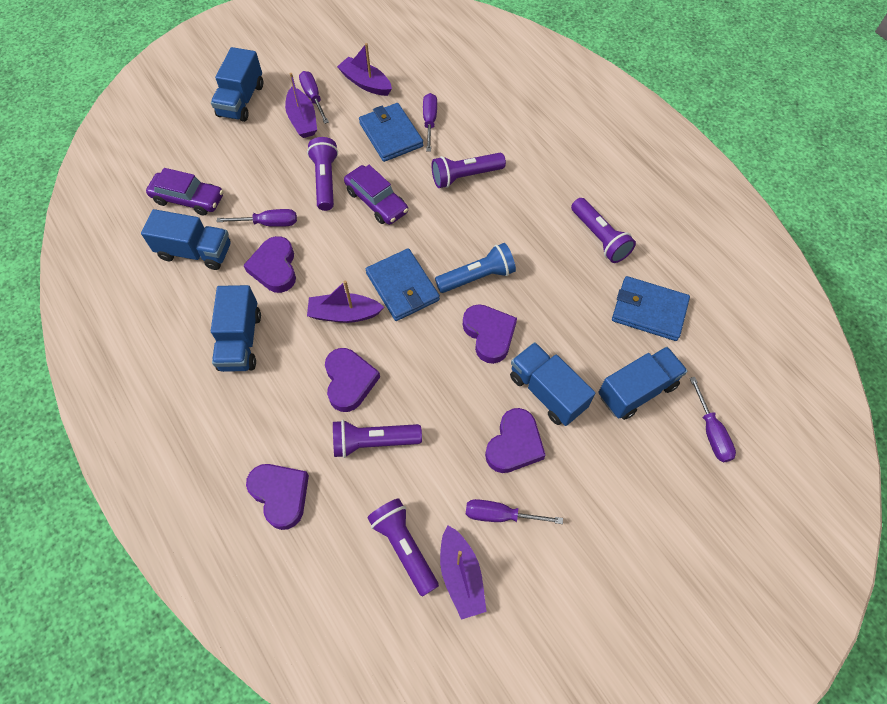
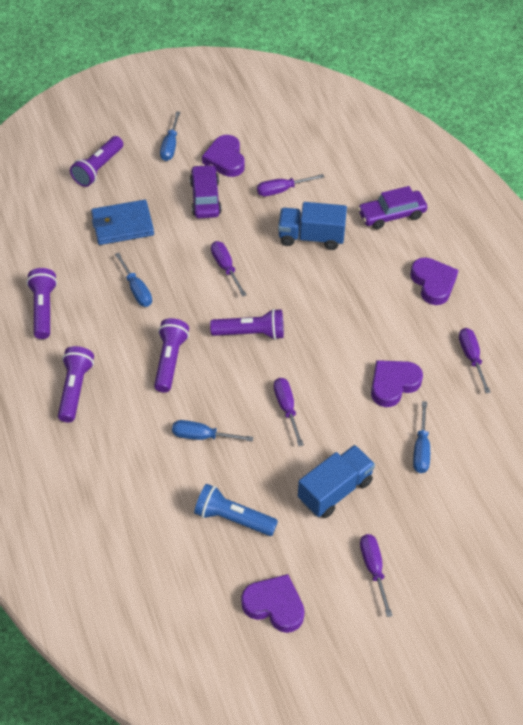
blue screwdriver: none = 0 -> [115,253,152,307] [160,111,180,161] [172,420,253,442] [413,401,430,473] = 4
blue truck: [141,209,231,270] [211,47,263,122] [211,285,261,372] [510,342,596,426] [598,347,688,420] = 5 -> [278,202,347,250] [298,445,375,518] = 2
blue wallet: [359,103,423,162] [366,248,440,321] [612,276,690,341] = 3 -> [91,200,154,245] = 1
purple boat: [285,73,317,138] [307,280,384,323] [337,43,392,96] [440,526,487,620] = 4 -> none = 0
purple heart: [243,236,296,293] [246,464,309,530] [325,348,380,412] [463,304,517,364] [485,408,546,473] = 5 -> [202,135,245,177] [241,574,305,633] [371,360,423,407] [410,257,458,305] = 4

